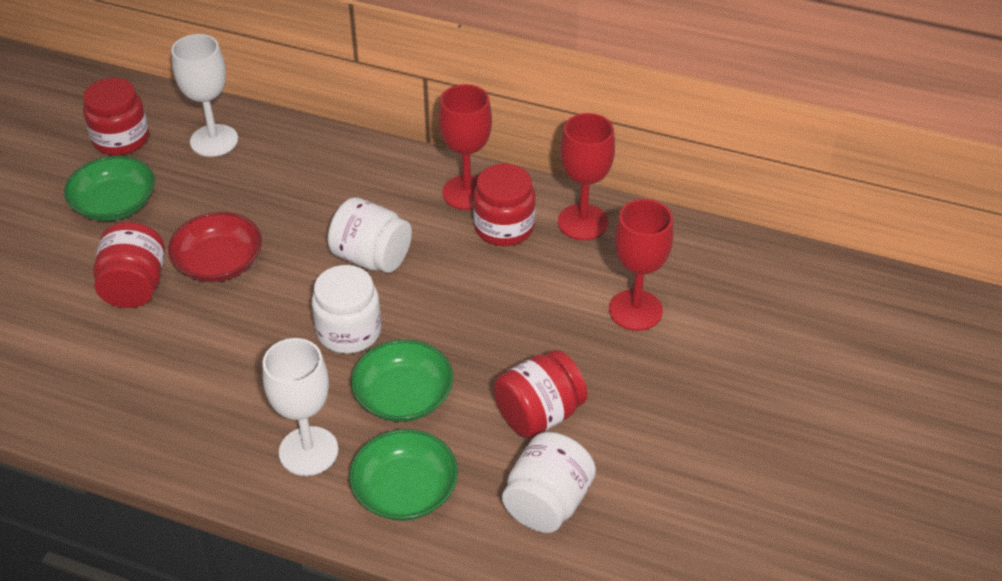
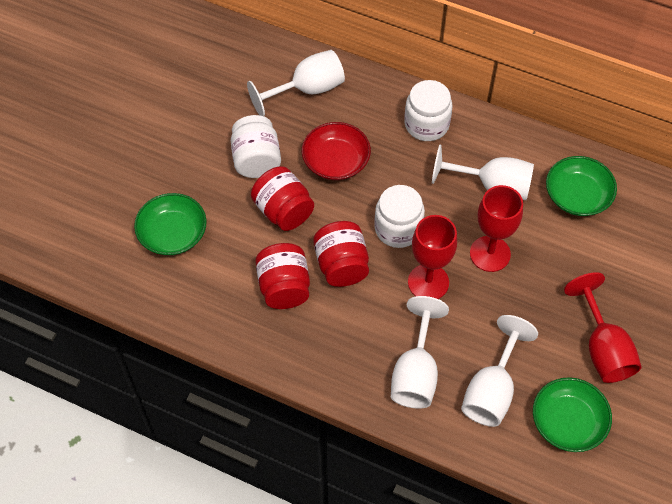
red jar: [83,78,149,156] [93,222,165,308] [473,164,536,246] [493,350,587,439] = 4 -> [251,166,314,231] [255,243,310,309] [313,221,369,287] = 3
white goblet: [171,34,238,157] [263,338,338,476] = 2 -> [247,50,345,116] [391,296,449,409] [432,145,534,200] [461,315,538,427] = 4

